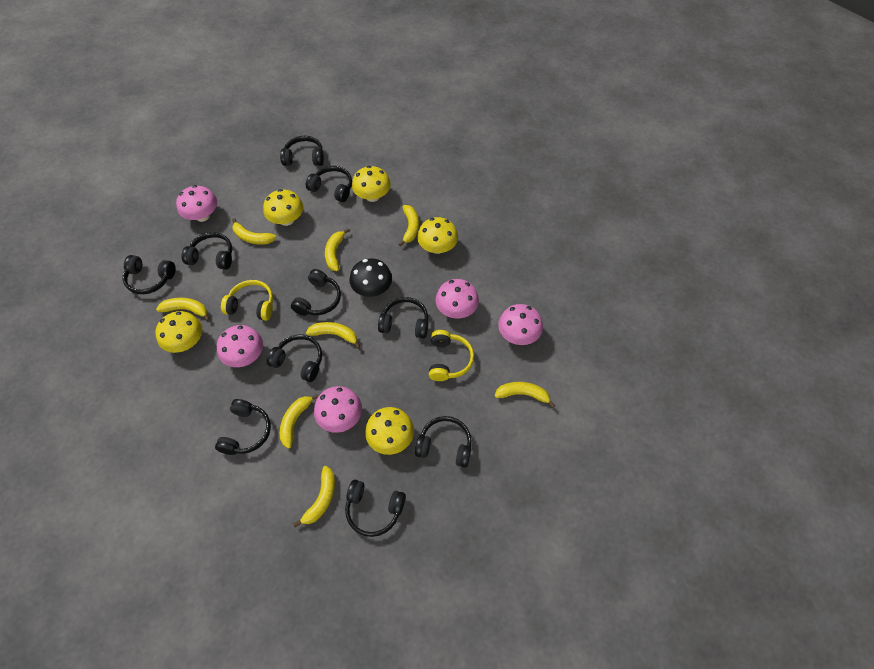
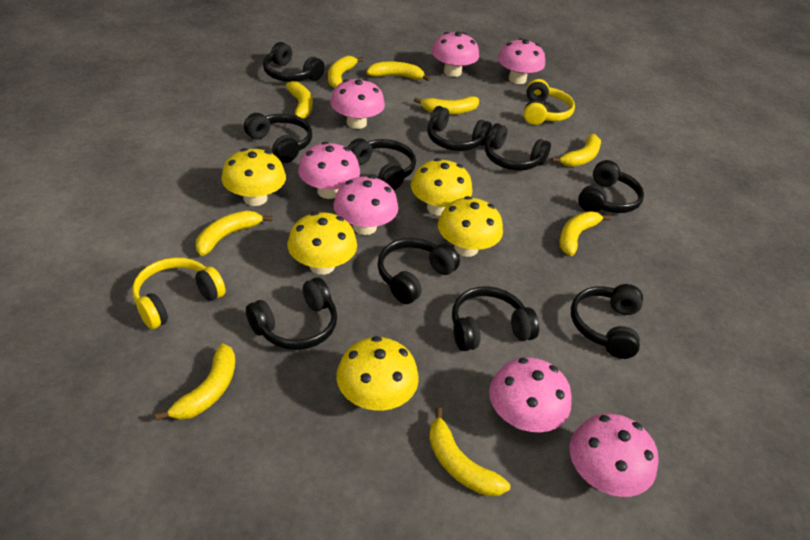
black mushroom: [349,258,392,297] = 1 -> none = 0
pink mushroom: [176,185,217,222] [217,325,263,367] [314,386,362,433] [435,279,479,319] [498,304,543,345] = 5 -> [298,141,360,199] [330,79,385,129] [334,175,398,235] [432,32,479,77] [489,357,572,432] [498,38,545,84] [570,414,659,497] = 7
yellow banana: [156,298,210,321] [232,218,276,245] [280,394,319,449] [293,466,335,527] [306,322,360,349] [325,228,350,271] [399,205,419,247] [494,382,556,408] = 8 -> [155,343,235,421] [196,211,272,256] [286,81,313,119] [328,56,364,88] [367,61,431,81] [414,96,479,115] [429,407,510,496] [551,134,601,167] [559,211,611,256] = 9

